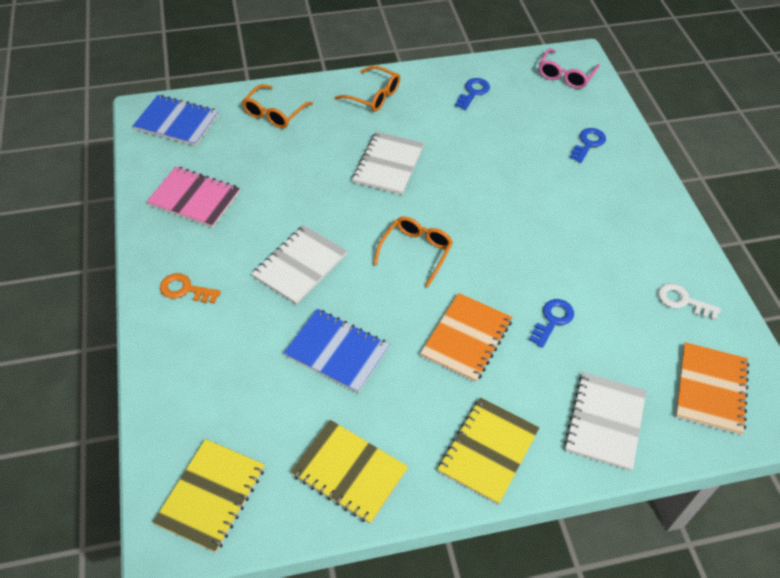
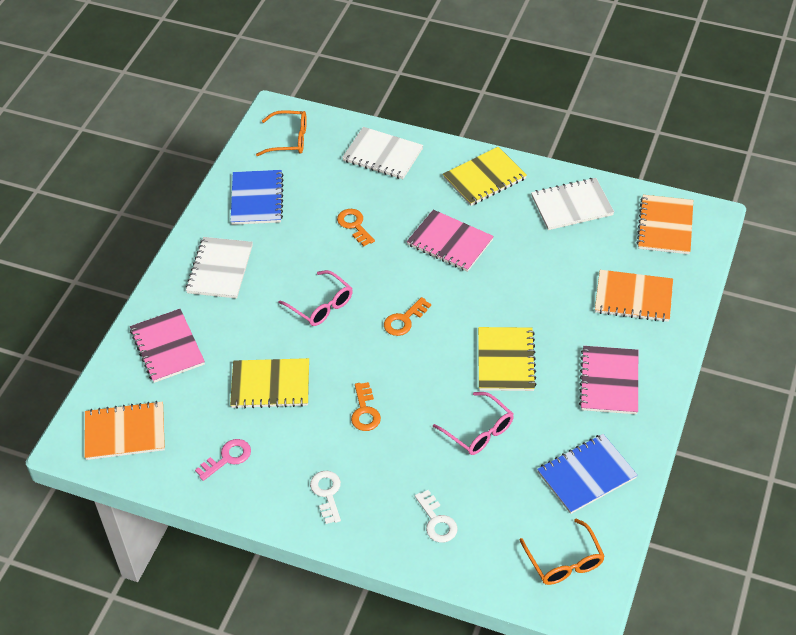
blue key: [455,78,490,110] [529,299,574,348] [570,128,606,163] = 3 -> none = 0
orange glasses: [242,84,313,128] [335,66,400,112] [373,217,453,287] = 3 -> [256,110,307,156] [520,519,605,585] = 2
orange key: [160,273,221,304] = 1 -> [337,209,375,246] [351,382,381,431] [384,297,431,336] = 3
orange notebook: [420,293,512,382] [676,342,749,435] = 2 -> [84,401,165,460] [595,270,673,322] [637,195,693,254] = 3
pink glasses: [539,48,600,89] = 1 -> [278,270,353,326] [433,392,514,455] = 2
pink key: none = 0 -> [195,439,251,481] = 1
pink notebook: [146,166,240,228] = 1 -> [130,309,205,383] [407,210,494,272] [579,346,638,414] = 3
white key: [658,283,721,320] = 1 -> [310,470,341,524] [415,490,458,543] = 2

